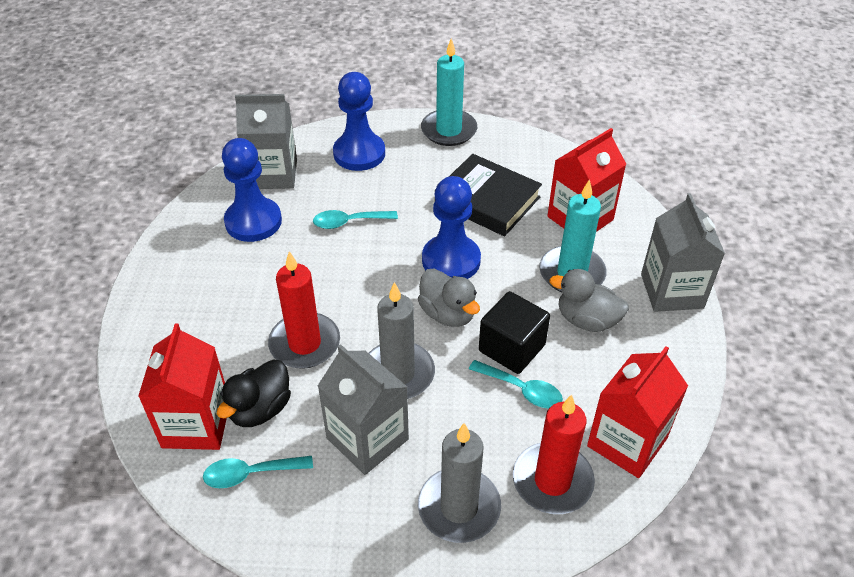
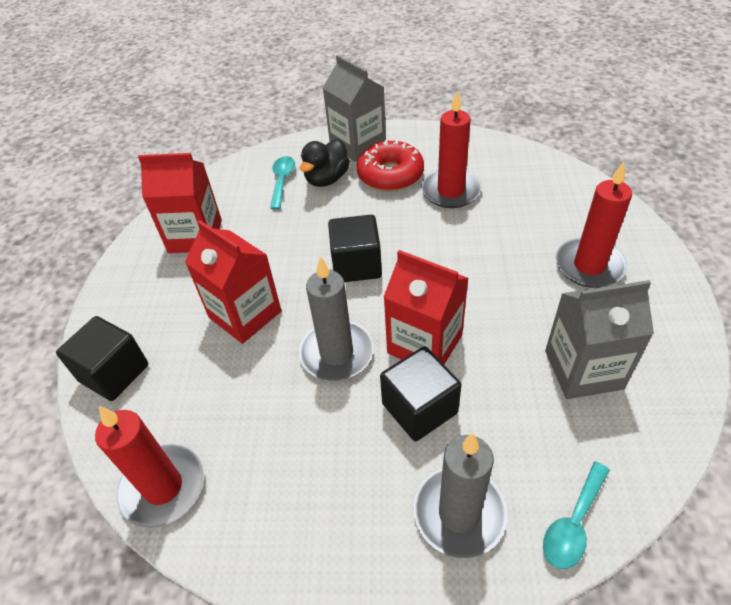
black book: [435,154,542,236] = 1 -> none = 0
black cube: [479,291,550,374] = 1 -> [56,316,148,401] [328,215,382,282] [380,347,461,441] = 3
blue pawn: [222,138,282,242] [333,72,385,171] [422,176,481,279] = 3 -> none = 0
grey carton: [235,94,297,189] [318,344,409,475] [641,193,725,312] = 3 -> [323,55,386,162] [545,280,654,399] = 2
grey duck: [418,268,480,327] [549,269,629,332] = 2 -> none = 0
red candle: [268,251,340,369] [513,394,595,514] = 2 -> [95,406,204,528] [421,91,482,208] [556,162,632,288] = 3
red donut: none = 0 -> [356,140,424,191] = 1
turquoise candle: [421,38,477,146] [539,179,607,292] = 2 -> none = 0
turquoise spoon: [203,456,313,488] [313,210,398,229] [469,360,563,409] = 3 -> [270,156,295,210] [543,462,610,569] = 2

